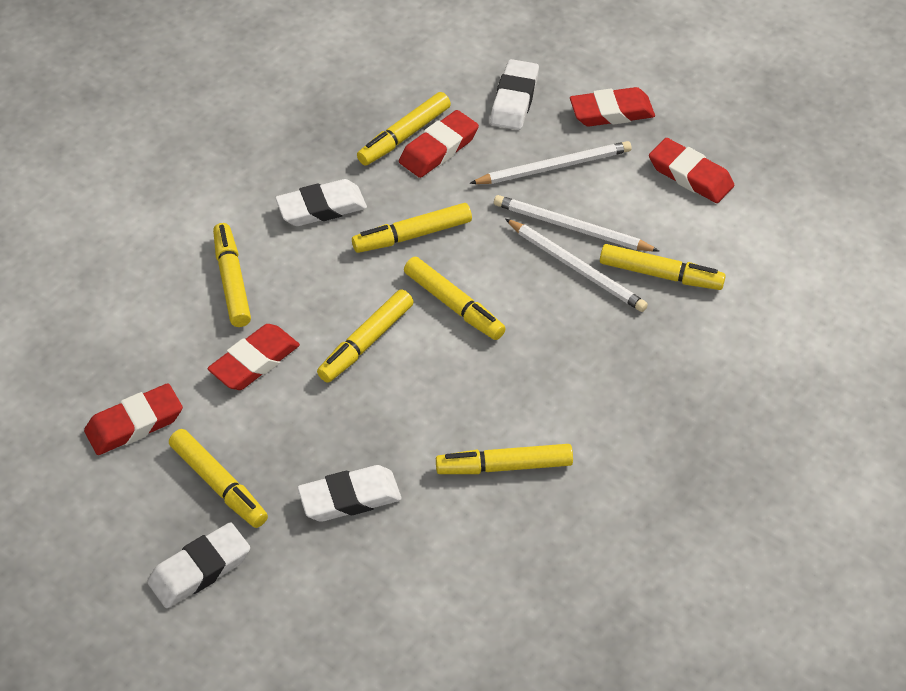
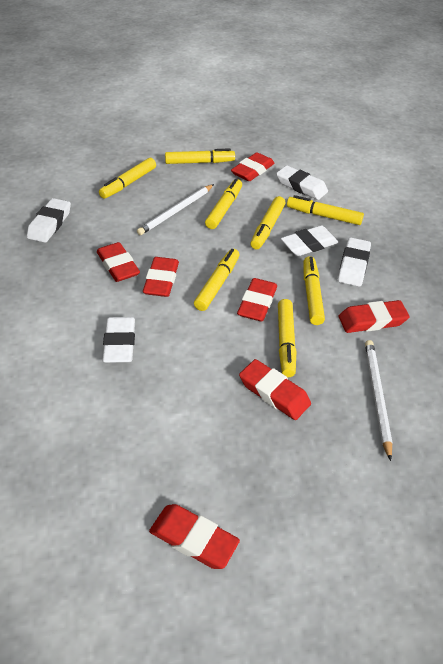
red eraser: [84,383,183,455] [208,324,300,390] [399,110,479,178] [570,87,655,127] [649,138,734,203] = 5 -> [97,242,140,282] [143,257,179,297] [149,504,240,569] [231,152,275,181] [237,278,277,321] [239,359,311,420] [339,300,410,333] = 7
white eraser: [147,522,250,608] [275,179,367,226] [297,465,402,522] [490,59,539,130] = 4 -> [27,198,71,243] [103,317,135,363] [276,166,328,200] [281,225,338,256] [338,238,371,287] = 5
white pencil: [470,141,632,184] [494,195,659,252] [505,219,648,312] = 3 -> [137,184,214,235] [365,340,393,461] = 2

